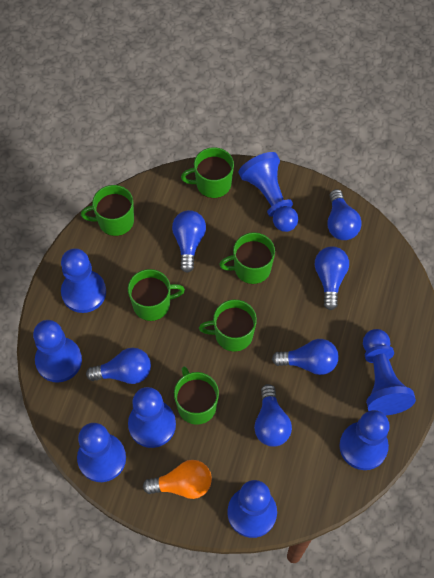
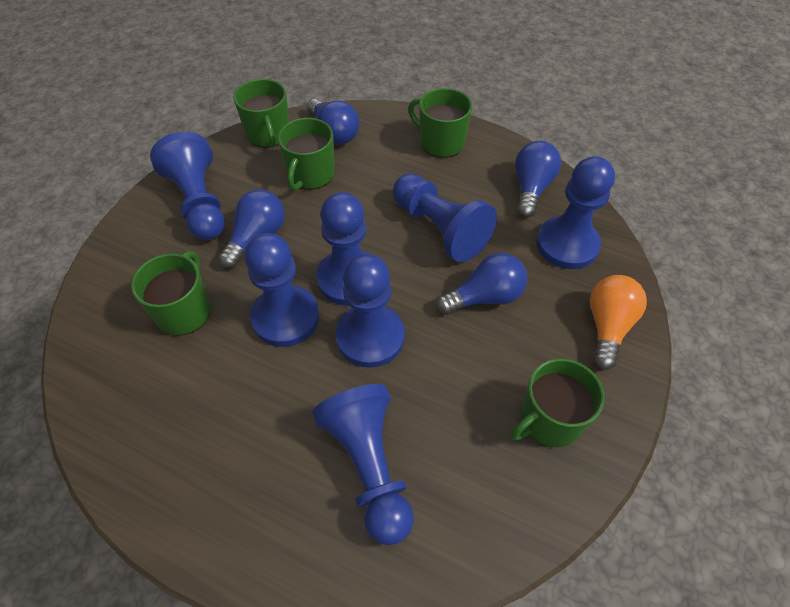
blue light bulb: [86,348,151,384] [172,210,206,273] [254,384,292,447] [272,339,339,375] [315,246,349,310] [327,189,362,240] = 6 -> [218,189,285,268] [307,99,359,145] [436,253,527,315] [515,141,561,218] = 4
blue pawn: [33,320,82,383] [61,248,106,313] [77,423,126,482] [128,387,176,448] [228,480,277,538] [238,152,298,232] [339,410,390,470] [363,329,416,415] = 8 -> [150,132,225,240] [244,233,319,347] [312,384,414,545] [317,192,369,306] [336,254,405,368] [393,173,497,262] [536,156,615,269] = 7
green mug: [81,185,134,236] [128,269,185,321] [174,366,219,425] [181,147,234,198] [199,300,257,352] [219,232,275,284] = 6 -> [131,251,211,336] [234,79,289,148] [278,118,335,191] [408,88,472,158] [511,358,605,447] = 5

